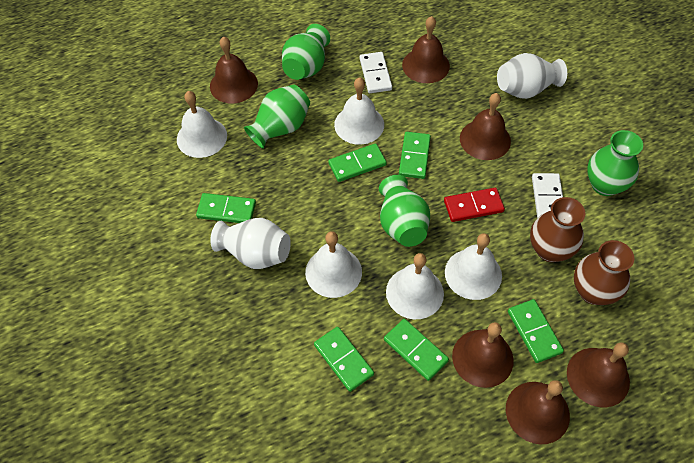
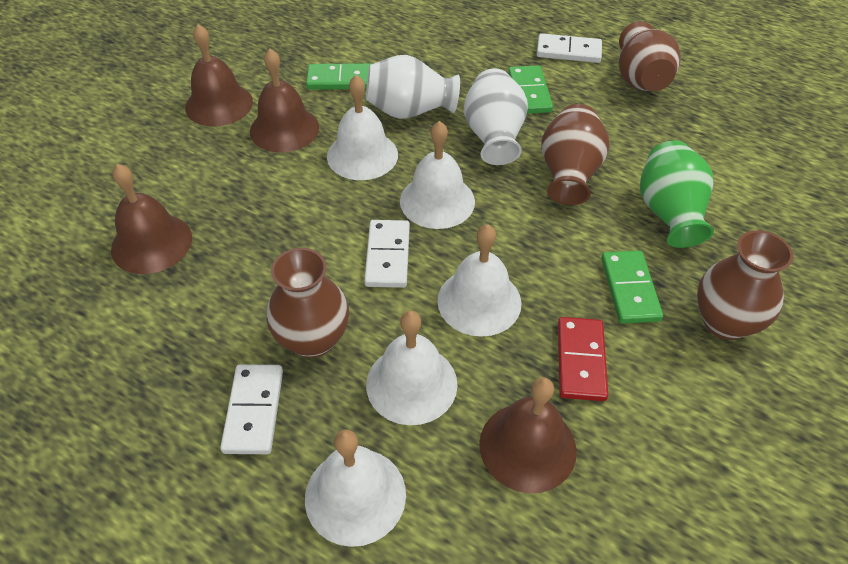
brown bell: [210,36,258,103] [402,16,450,83] [452,322,514,388] [460,93,511,160] [506,380,570,445] [567,342,630,407] = 6 -> [111,164,192,274] [185,24,253,126] [250,49,319,153] [479,377,577,493] = 4
brown vase: [530,197,586,262] [574,240,635,305] = 2 -> [267,248,349,358] [541,104,610,205] [619,21,681,91] [697,230,793,340] = 4
green domino: [196,193,256,223] [314,327,374,392] [328,143,387,182] [384,319,449,381] [399,132,431,179] [508,299,564,363] = 6 -> [306,63,372,90] [508,65,553,114] [601,250,663,324] = 3
green vase: [244,85,310,149] [282,24,330,80] [379,175,430,247] [587,130,643,196] = 4 -> [640,140,714,248] = 1
white domino: [360,52,392,93] [532,173,563,218] = 2 -> [220,364,283,454] [364,220,410,288] [537,33,602,63] = 3

